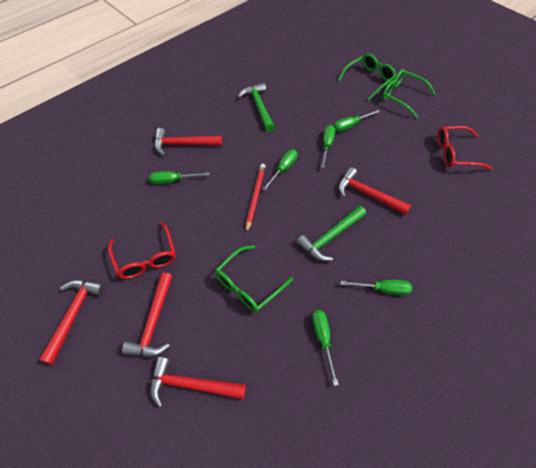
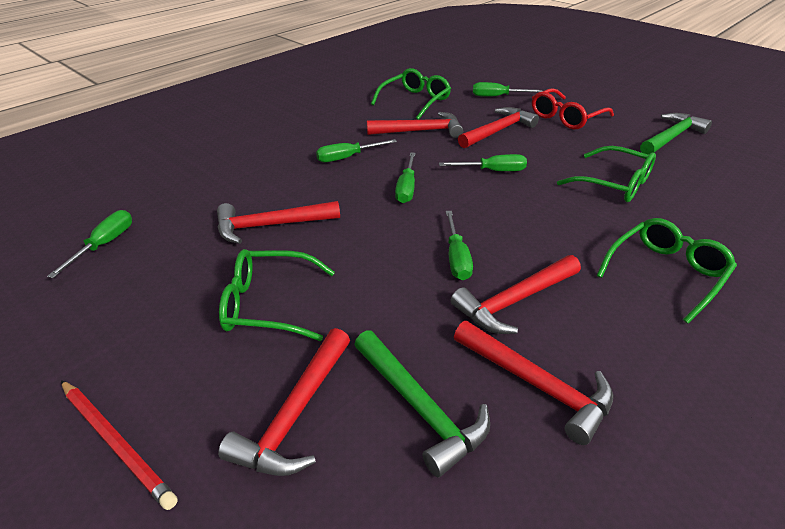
green glasses: [215,245,293,312] [338,54,396,101] [382,69,436,118] = 3 -> [219,249,335,341] [371,68,451,120] [557,146,656,202] [596,218,737,324] = 4
red glasses: [108,222,175,279] [437,126,492,170] = 2 -> [532,88,614,129] = 1
red hammer: [39,280,105,365] [122,272,172,357] [150,357,246,408] [154,128,222,155] [338,167,411,215] = 5 -> [217,201,340,244] [218,328,350,476] [367,112,463,138] [451,255,581,334] [454,321,613,445] [458,107,539,148] = 6

